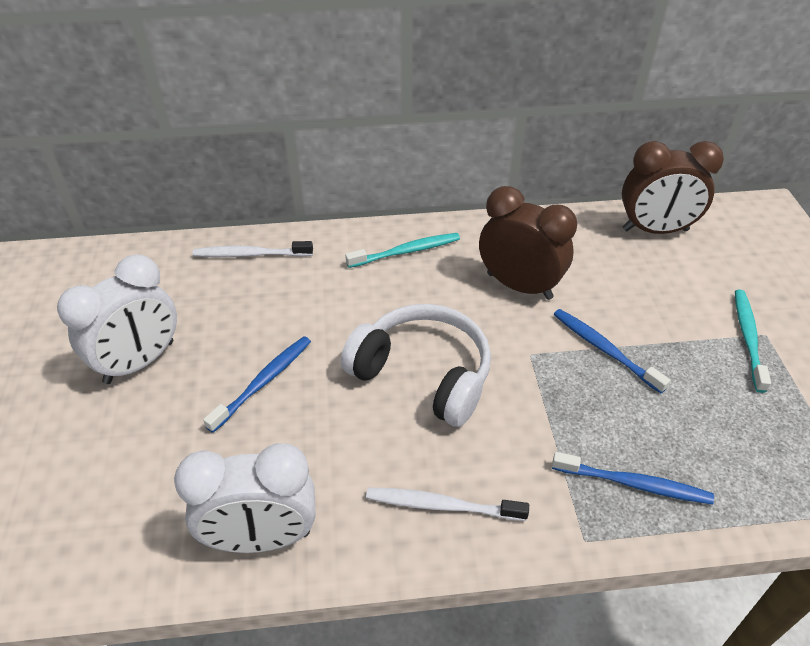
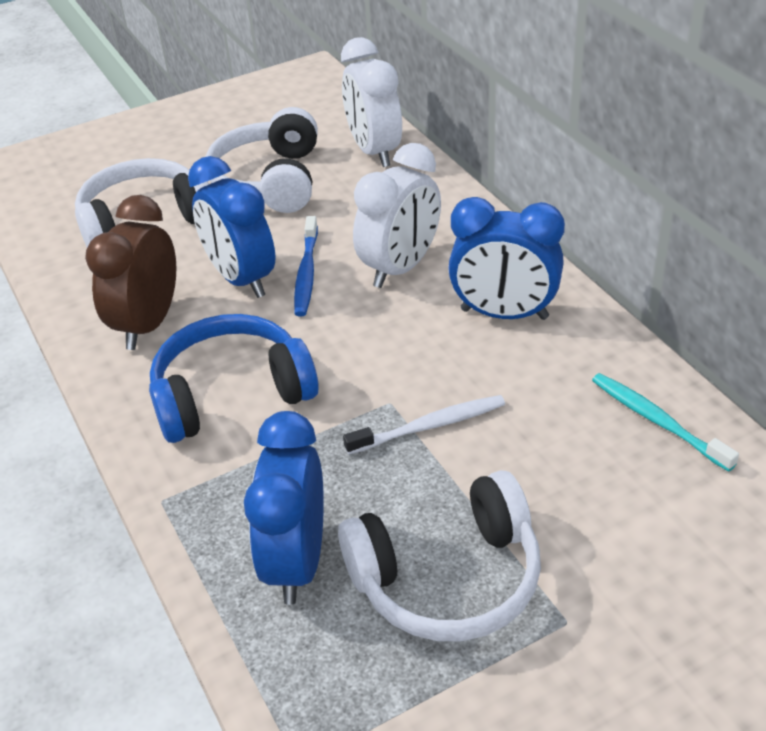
blue clock: none = 0 -> [188,156,276,298] [244,411,324,605] [448,197,565,320] = 3
blue headphones: none = 0 -> [149,314,319,443] = 1
blue toothbrush: [203,336,311,433] [552,452,714,504] [554,309,670,393] = 3 -> [294,216,318,316] = 1
brown clock: [479,186,577,300] [622,141,724,234] = 2 -> [85,195,176,350] = 1
turquoise toothbrush: [345,233,460,268] [735,289,771,393] = 2 -> [592,373,739,472] = 1
white headphones: [341,304,491,427] = 1 -> [75,158,209,247] [205,107,318,213] [338,470,541,641] = 3
white toothbrush: [192,241,313,257] [366,488,529,521] = 2 -> [343,395,505,455] = 1

